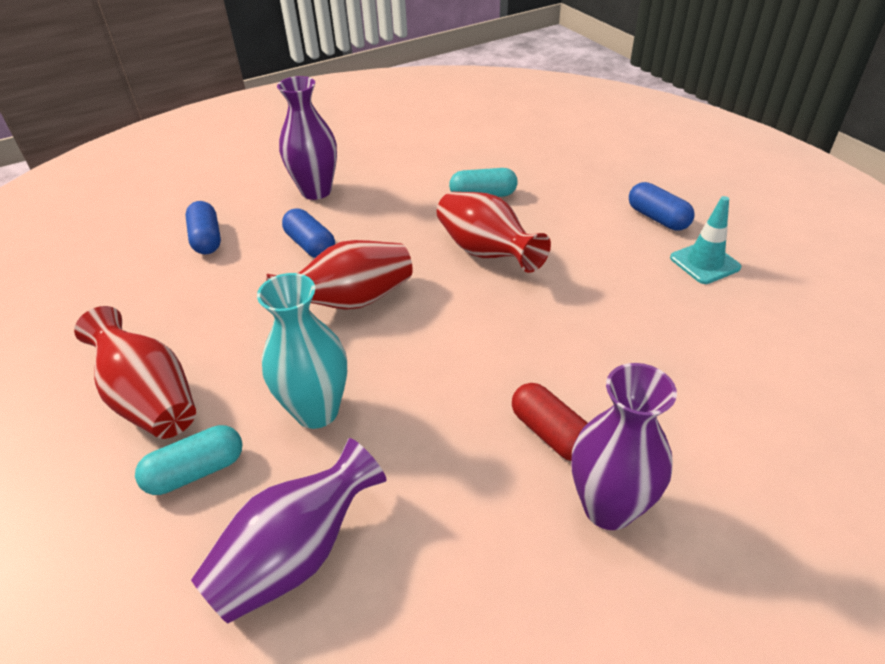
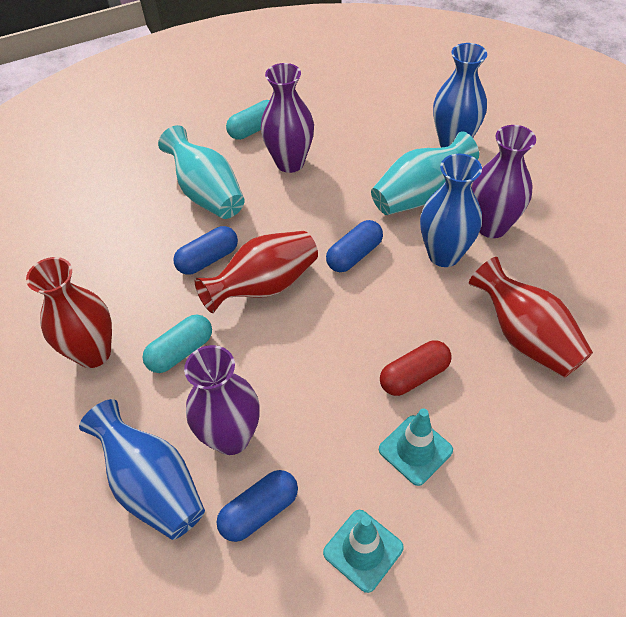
blue vase: none = 0 -> [79,399,205,540] [420,154,482,267] [433,43,487,148] = 3
turquoise traffic cone: [670,196,742,284] = 1 -> [323,510,404,593] [379,408,453,486] = 2
turquoise vase: [257,273,347,429] = 1 -> [158,125,245,219] [371,131,479,215] = 2

